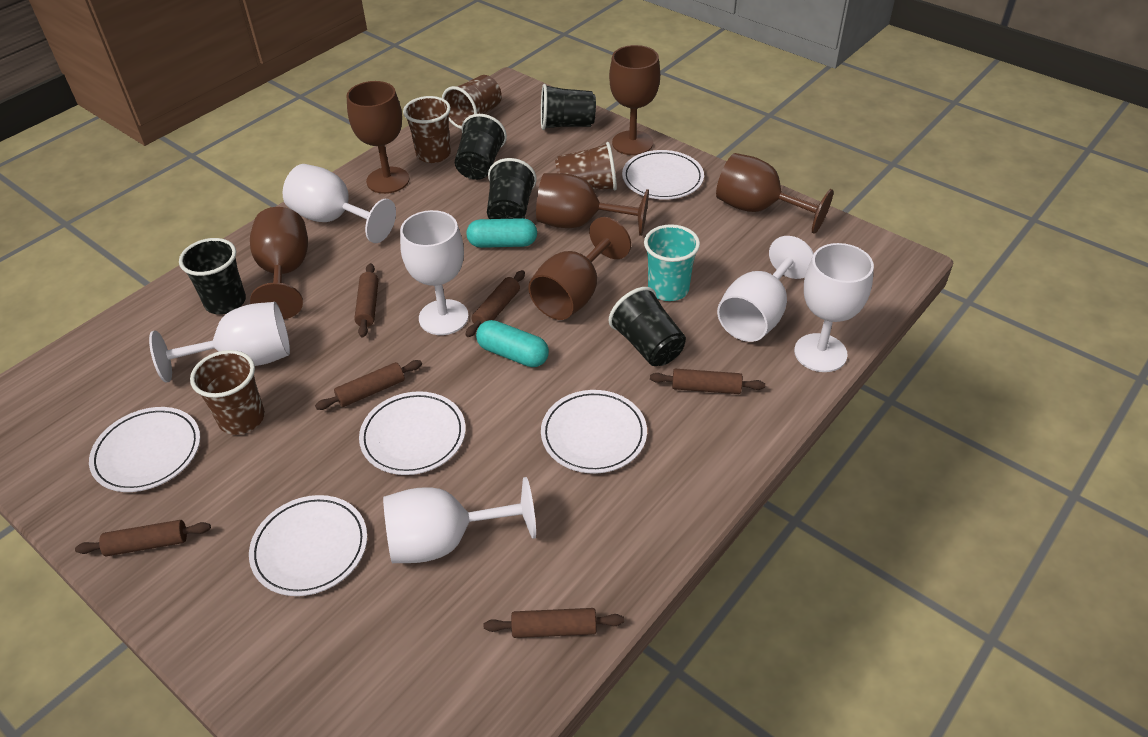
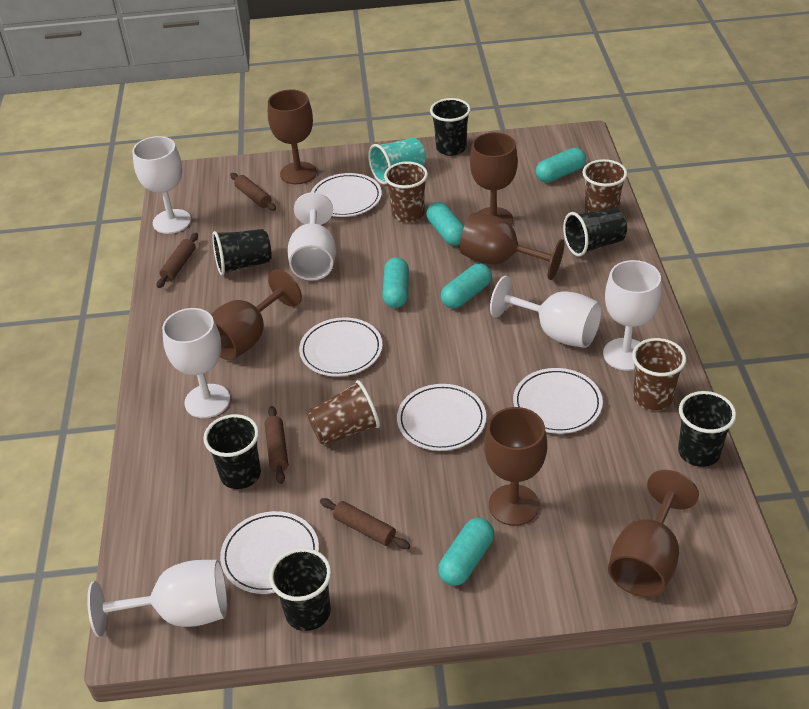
black cup: [179,238,246,314] [455,114,507,180] [487,158,537,219] [541,84,596,130] [609,287,686,366] = 5 -> [203,414,261,489] [212,229,272,276] [269,548,331,631] [430,98,471,156] [563,208,627,257] [678,391,736,467] = 6
brown rolling pin: [75,520,211,556] [315,360,422,410] [354,263,379,338] [465,270,525,337] [484,608,624,638] [650,369,765,394] = 6 -> [157,233,198,288] [230,173,276,211] [265,406,288,484] [320,498,410,549] = 4
turquoise capsule: [466,218,537,248] [476,320,549,367] = 2 -> [382,257,409,308] [426,202,464,246] [438,518,494,586] [441,263,492,309] [536,148,586,182] = 5

